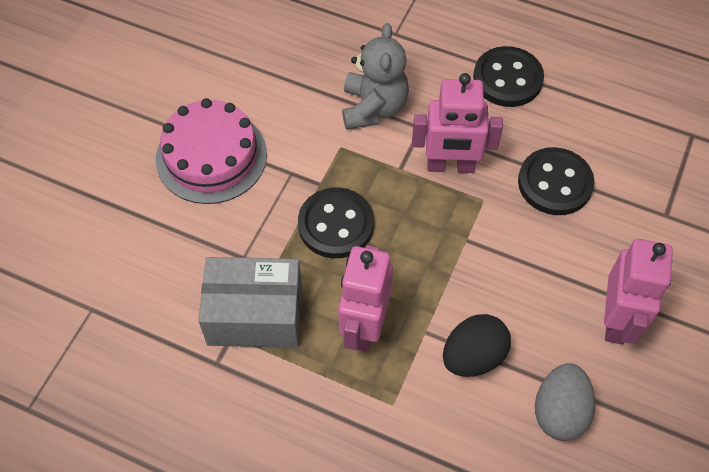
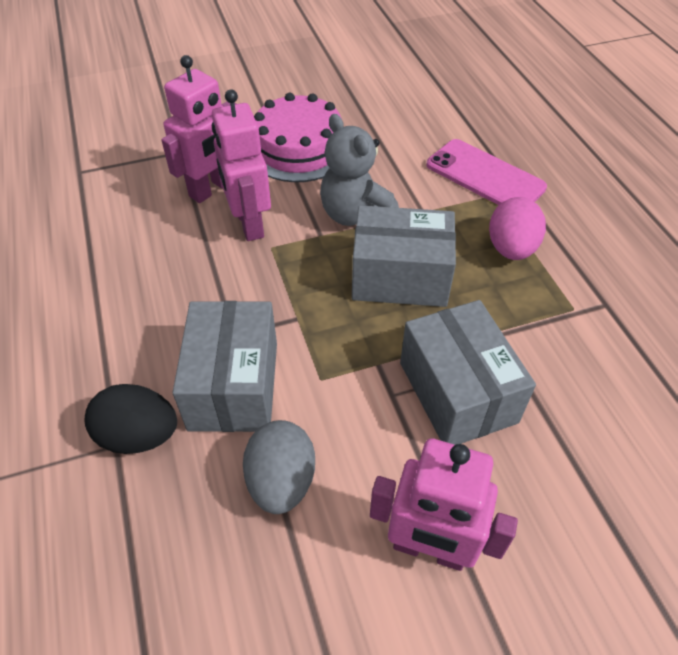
black button: [298,187,374,258] [473,46,544,107] [518,147,595,215] = 3 -> none = 0
grey box: [198,257,302,348] = 1 -> [172,301,277,432] [352,205,456,307] [400,300,536,445] = 3
pink egg: none = 0 -> [489,197,546,260] = 1
pink phone: none = 0 -> [426,139,547,205] = 1

